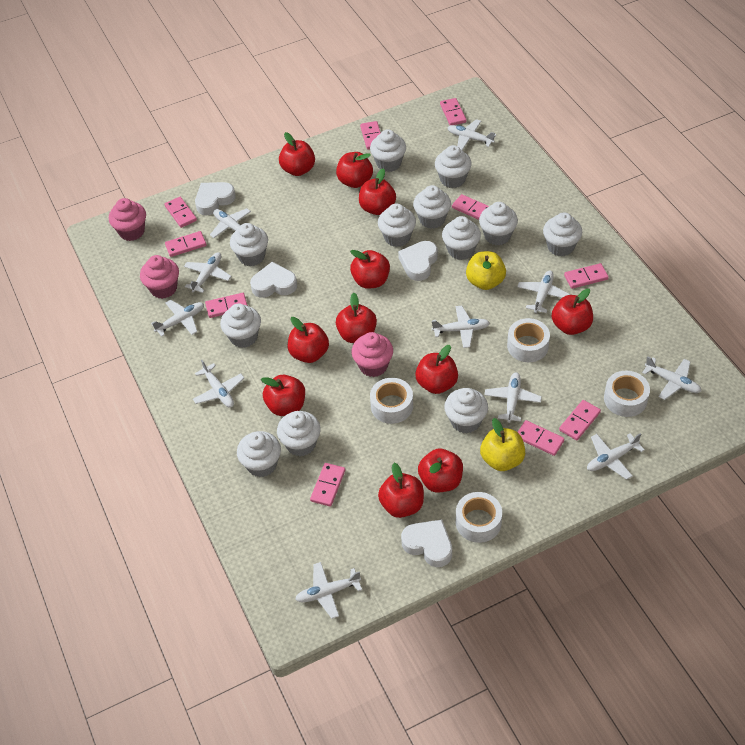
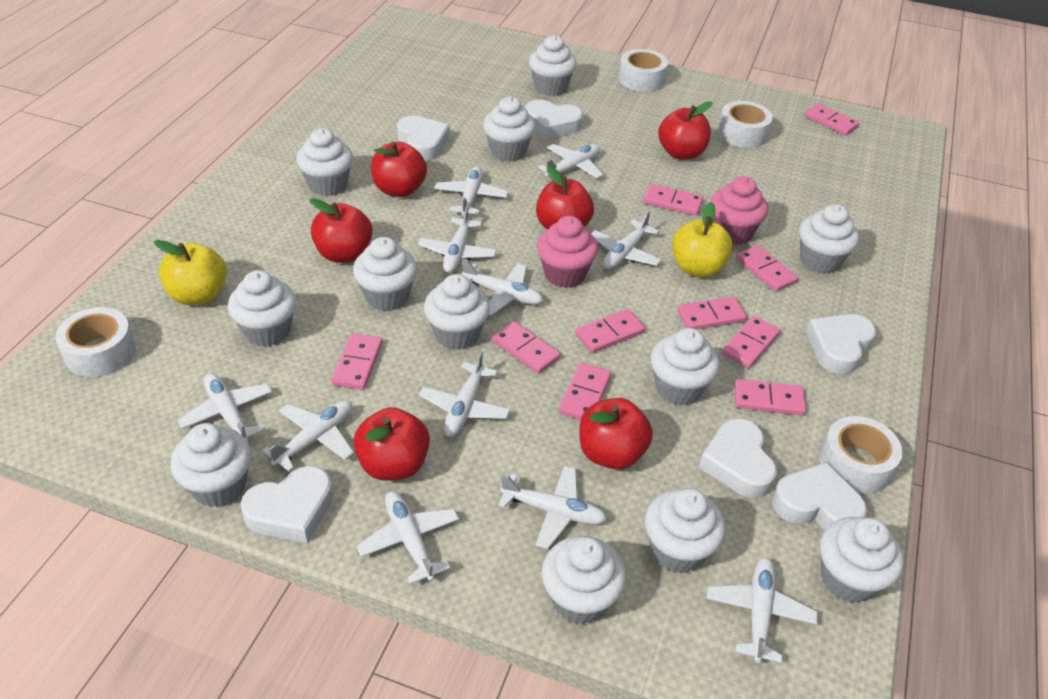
pink cupcake: [109,198,146,241] [140,255,179,299] [352,332,393,377] = 3 -> [537,216,598,288] [710,176,768,245] = 2
red apple: [261,375,305,416] [279,132,315,176] [288,317,329,363] [336,152,373,188] [336,293,377,343] [350,250,390,289] [359,168,396,215] [378,463,424,518] [415,345,458,394] [418,449,463,492] [552,289,593,335] = 11 -> [309,198,372,263] [353,407,430,481] [371,142,427,197] [536,165,594,230] [579,398,653,470] [658,101,712,160] = 6
white heart: [195,182,236,216] [250,262,297,298] [398,241,438,281] [401,520,452,567] = 4 -> [241,466,333,543] [397,115,450,161] [525,99,583,140] [699,418,777,498] [772,462,867,530] [806,314,876,375] = 6

